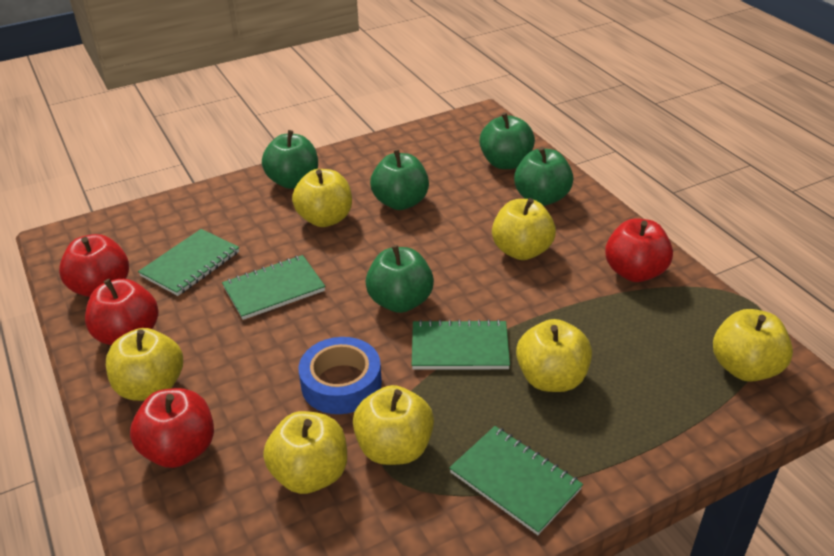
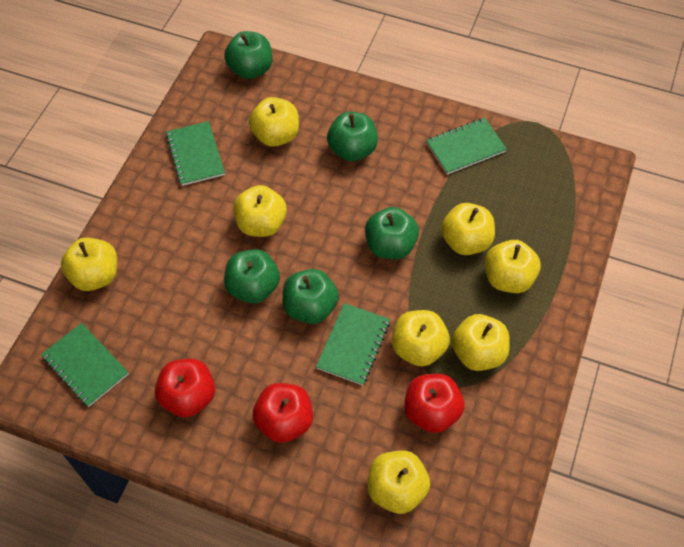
blue tape: [299,337,382,414] = 1 -> none = 0
red apple: [59,234,129,297] [85,279,159,345] [130,388,214,468] [605,218,673,282] = 4 -> [155,359,215,417] [253,383,313,443] [404,374,464,433] = 3
yellow apple: [106,328,183,401] [263,411,347,494] [292,169,352,227] [353,385,434,465] [492,198,556,260] [516,319,592,392] [713,309,793,382] = 7 -> [61,237,117,291] [233,185,287,237] [249,97,299,147] [368,450,430,514] [392,310,450,367] [441,203,495,255] [452,314,510,371] [485,240,541,293] = 8

